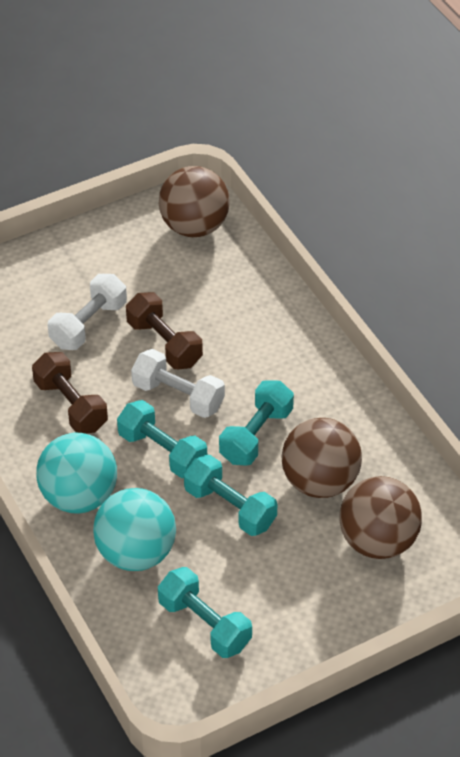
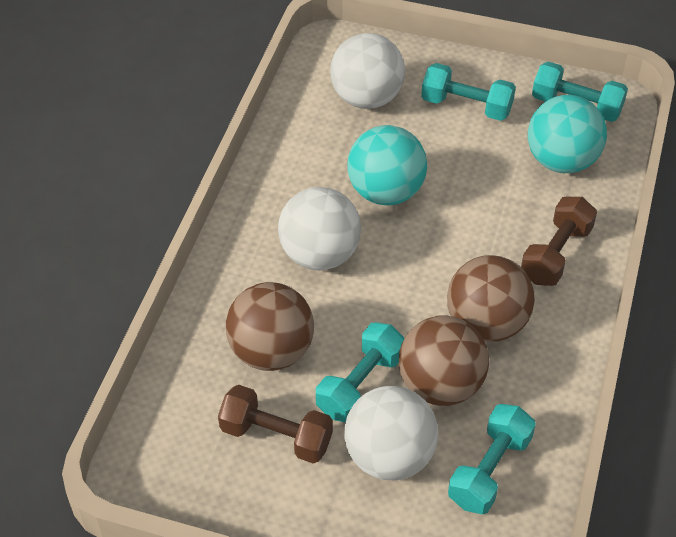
white ball: none = 0 -> [278,187,361,270] [330,33,405,109] [344,386,438,480] = 3
white dumbbell: [48,274,127,350] [131,349,225,418] = 2 -> none = 0

